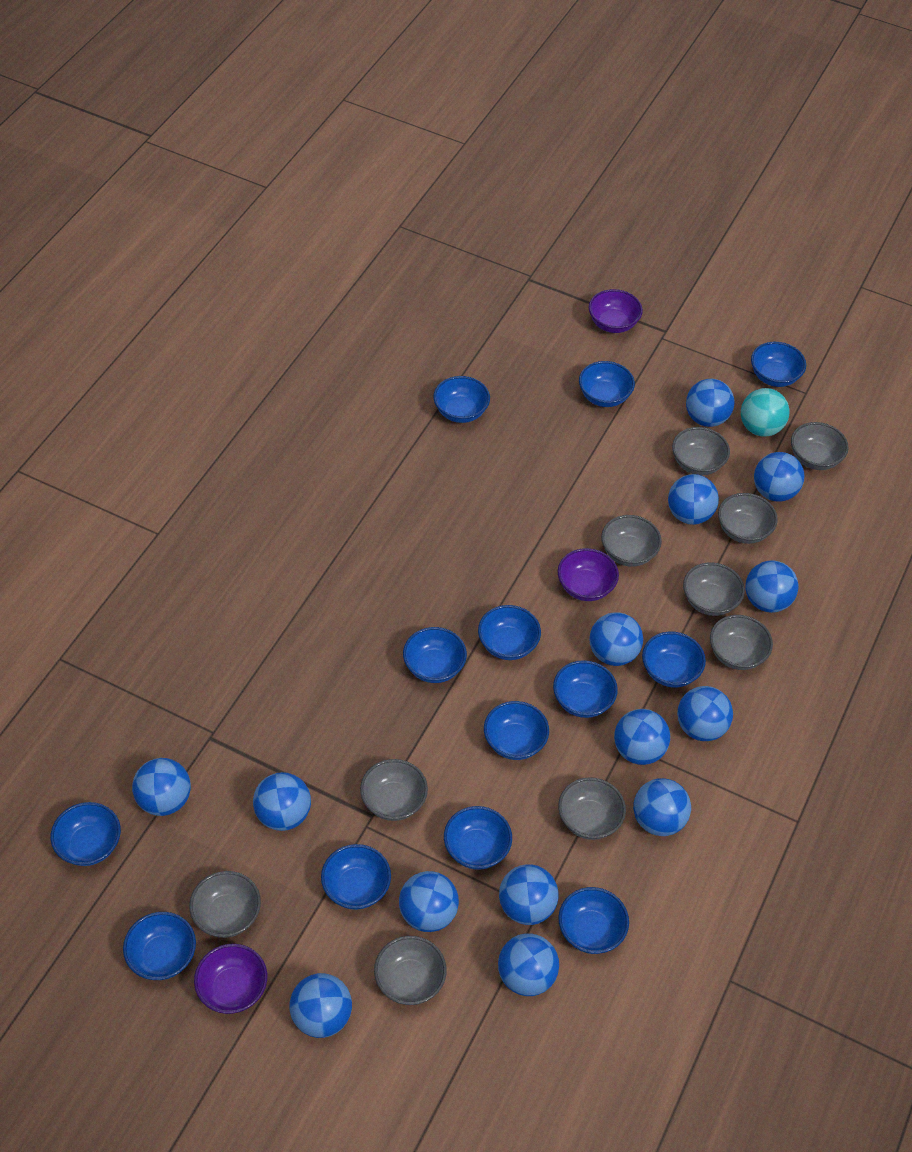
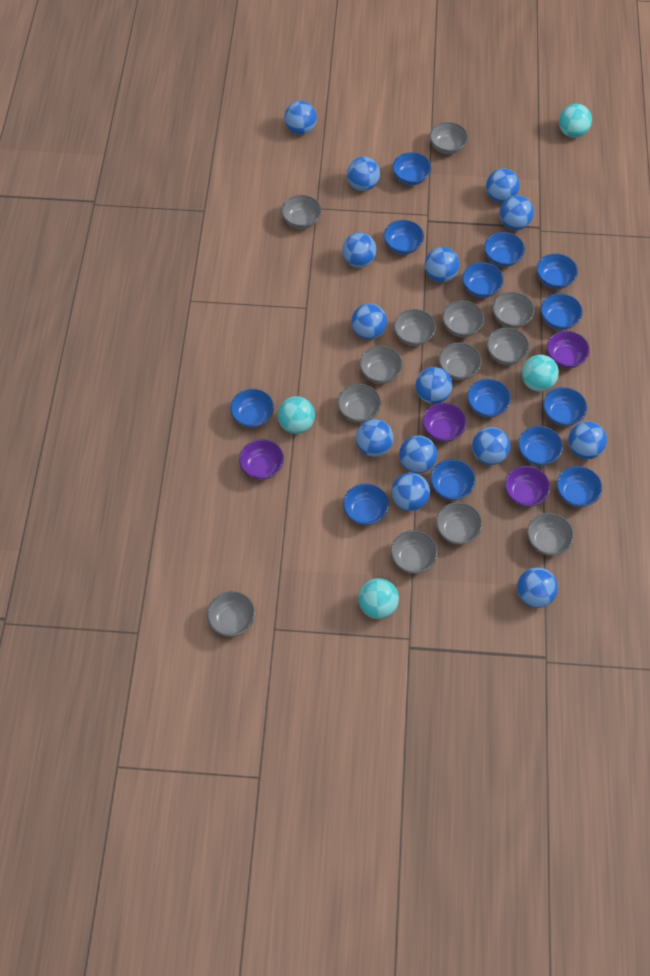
grey bowl: [189,871,261,938] [360,759,428,821] [374,936,447,1005] [558,777,626,840] [601,515,662,567] [672,427,730,475] [683,562,745,616] [710,615,773,670] [718,493,778,544] [791,422,849,470] = 10 -> [207,591,255,637] [281,195,321,229] [337,384,381,423] [359,346,403,384] [391,530,438,574] [394,309,436,346] [430,122,468,154] [436,502,482,545] [439,342,482,380] [442,301,484,337] [487,327,529,365] [493,292,535,328] [527,513,574,556] = 13
purple bowl: [194,944,267,1014] [558,548,619,601] [589,289,643,333] = 3 -> [239,439,284,480] [423,403,467,442] [505,466,550,507] [547,331,590,368] = 4
turquoise ball: [741,388,790,437] = 1 -> [278,396,315,434] [358,578,399,619] [522,355,559,392] [559,104,592,138] = 4

